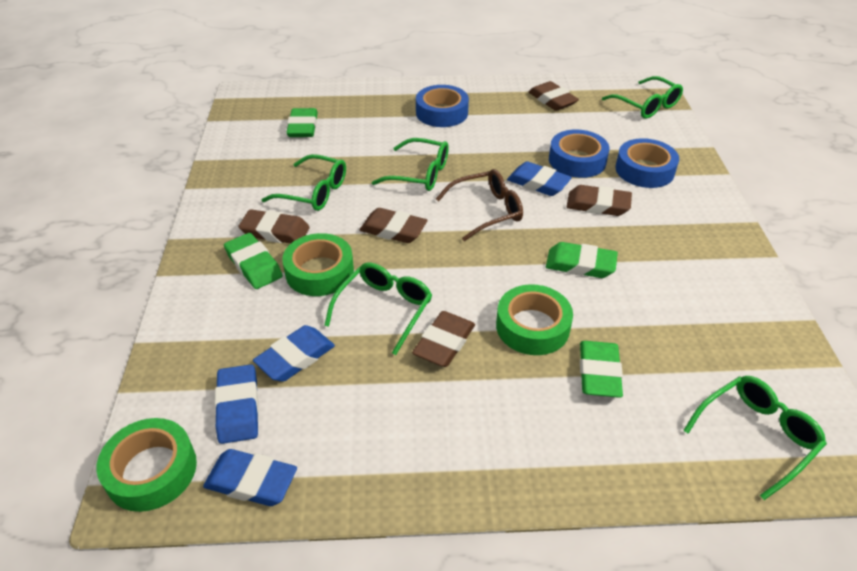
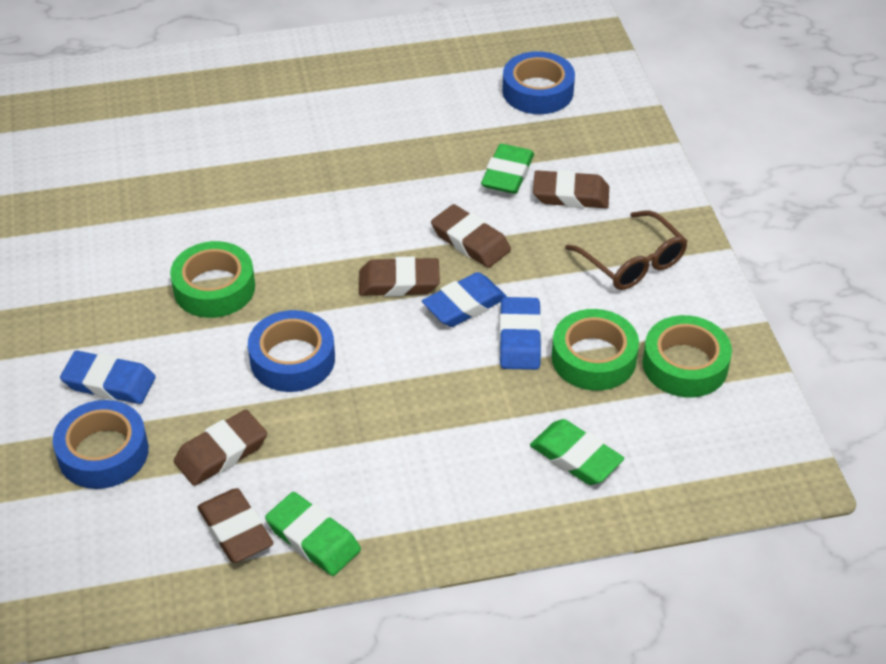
blue eraser: [203,449,297,506] [215,364,259,444] [253,325,335,382] [507,161,572,196] = 4 -> [60,351,156,404] [422,272,507,327] [499,297,542,370] = 3
green eraser: [224,233,283,289] [286,108,318,137] [546,242,618,278] [580,341,623,398] = 4 -> [265,492,361,576] [481,144,534,194] [530,419,624,485] = 3
green glasses: [262,154,346,211] [324,263,432,355] [372,138,449,191] [602,76,683,119] [683,376,827,500] = 5 -> none = 0

